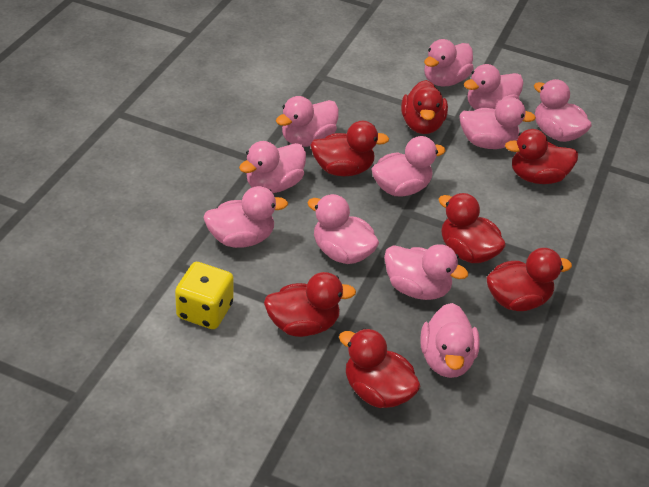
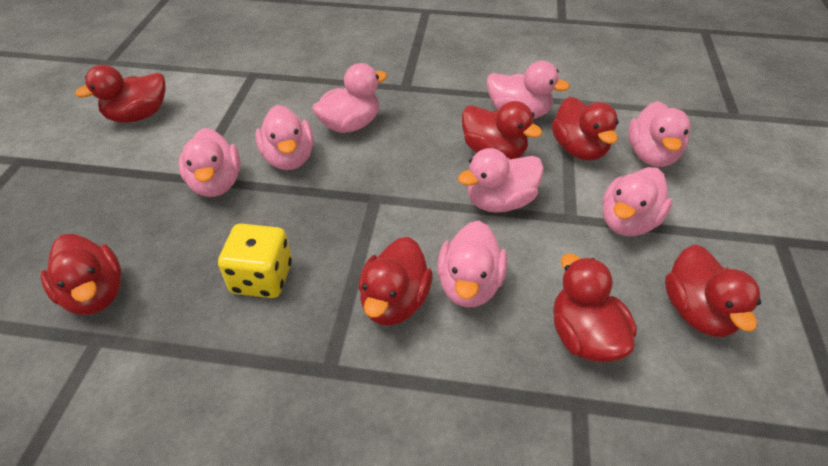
pink duck: [203,186,288,248] [239,141,306,193] [276,96,339,147] [307,194,379,264] [372,136,446,197] [384,244,468,300] [420,303,480,378] [424,39,474,86] [459,97,536,149] [464,64,524,110] [534,79,592,142] = 11 -> [178,128,241,197] [255,105,314,170] [312,63,387,133] [437,221,507,307] [458,148,544,213] [487,61,570,119] [603,167,673,236] [628,101,690,167] = 8

